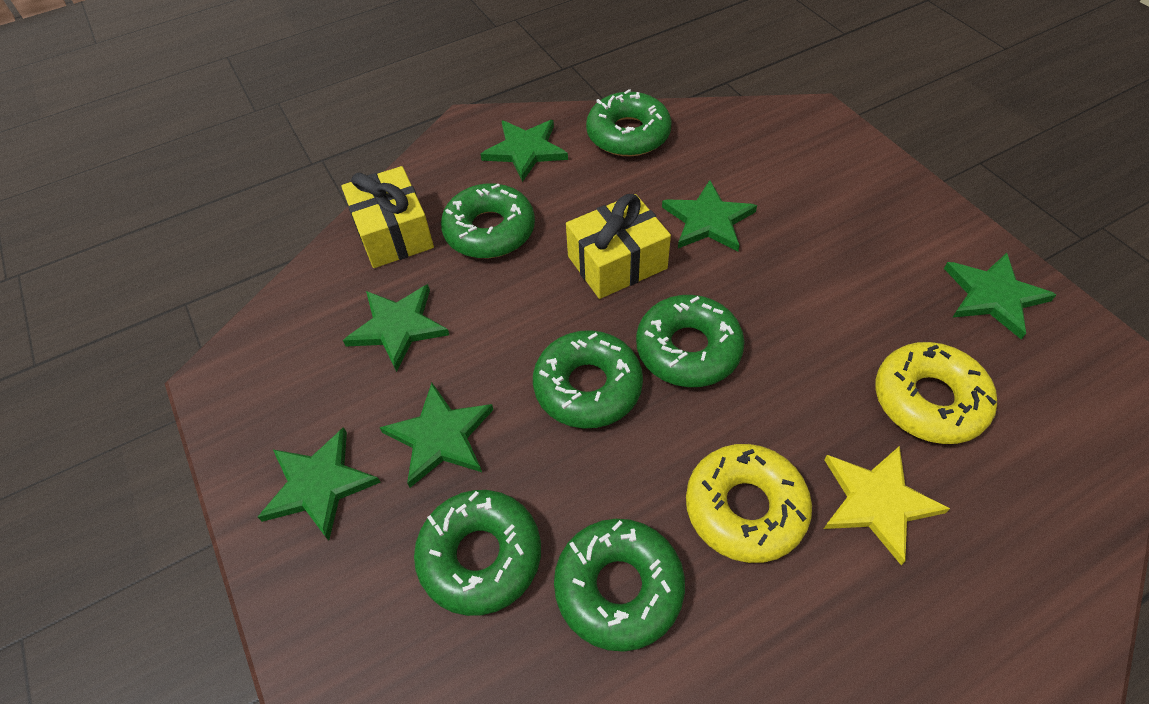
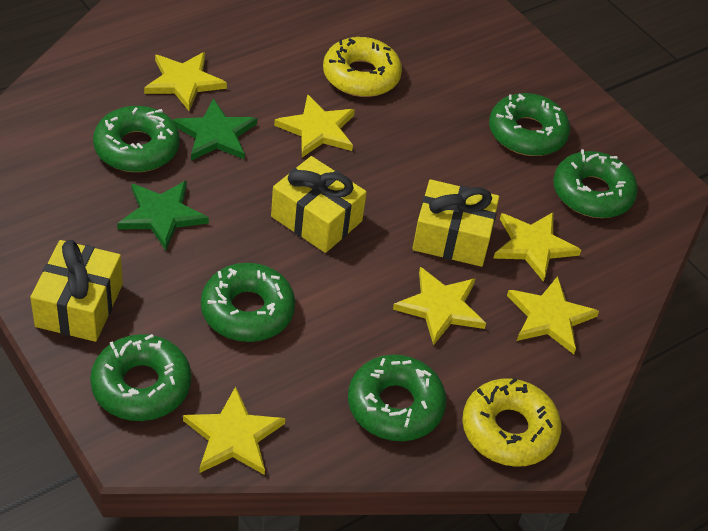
green star: [258,427,381,540] [343,284,449,372] [380,383,494,488] [481,120,568,182] [662,180,757,252] [944,253,1056,340] = 6 -> [117,180,209,250] [173,98,257,160] = 2
yellow gift: [341,166,434,268] [566,194,671,299] = 2 -> [30,240,123,342] [271,156,367,253] [412,179,499,267] = 3
yellow star: [824,446,950,565] = 1 -> [144,52,227,111] [183,386,286,475] [274,94,355,157] [393,267,486,346] [493,212,581,282] [507,276,599,354] = 6

